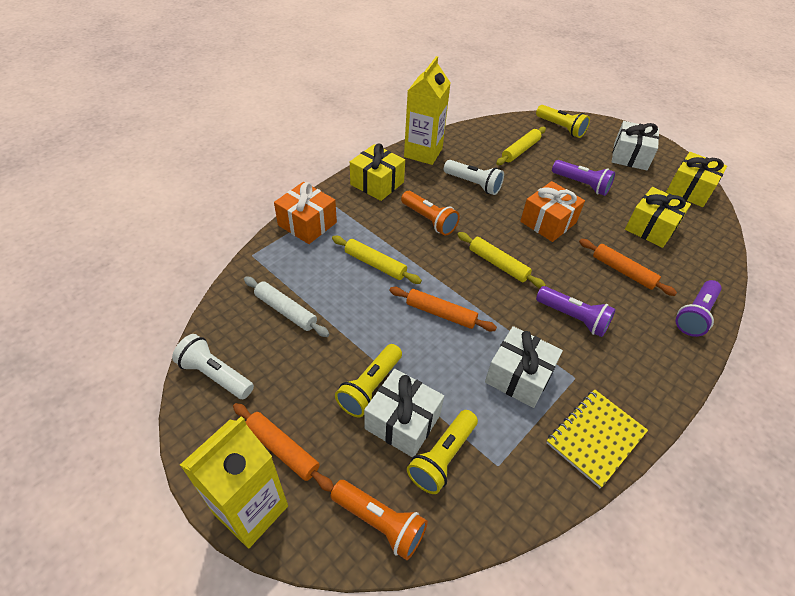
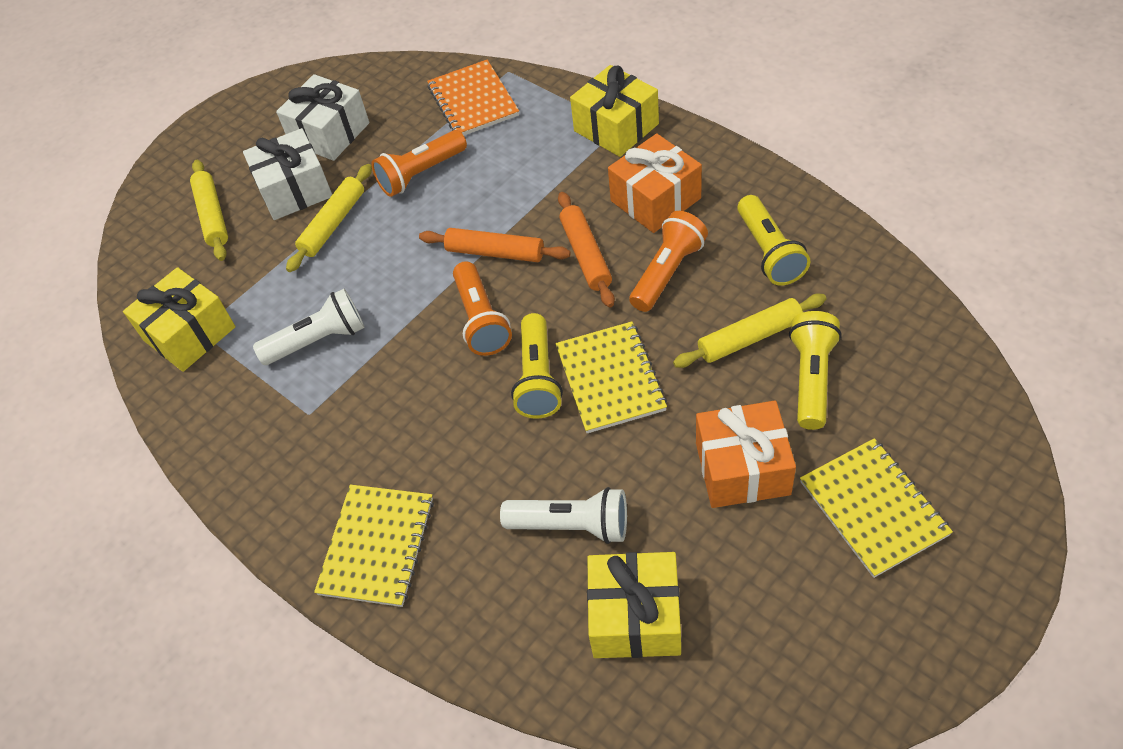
orange flashlight: [331,480,428,560] [401,191,460,236] = 2 -> [371,130,467,197] [453,261,512,356] [629,211,708,312] = 3
orange notebook: none = 0 -> [427,60,519,135] = 1
orange rolling pin: [233,403,334,492] [389,287,497,331] [579,239,677,296] = 3 -> [419,228,571,262] [558,192,615,307] = 2
purple flashlight: [536,286,616,337] [552,160,615,196] [675,280,722,337] = 3 -> none = 0
white gift: [364,369,444,458] [485,326,563,408] [612,121,659,170] = 3 -> [243,128,332,220] [276,74,369,161] = 2
white rolling pin: [244,277,330,337] = 1 -> none = 0
yellow carton: [180,416,288,548] [404,56,451,165] = 2 -> none = 0
yellow notebook: [546,389,648,488] = 1 -> [314,485,434,607] [555,321,667,433] [800,438,953,578] = 3

